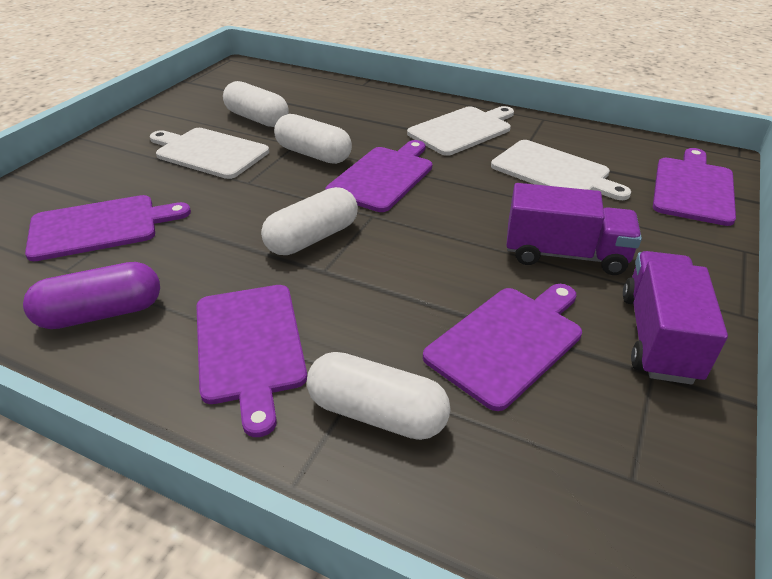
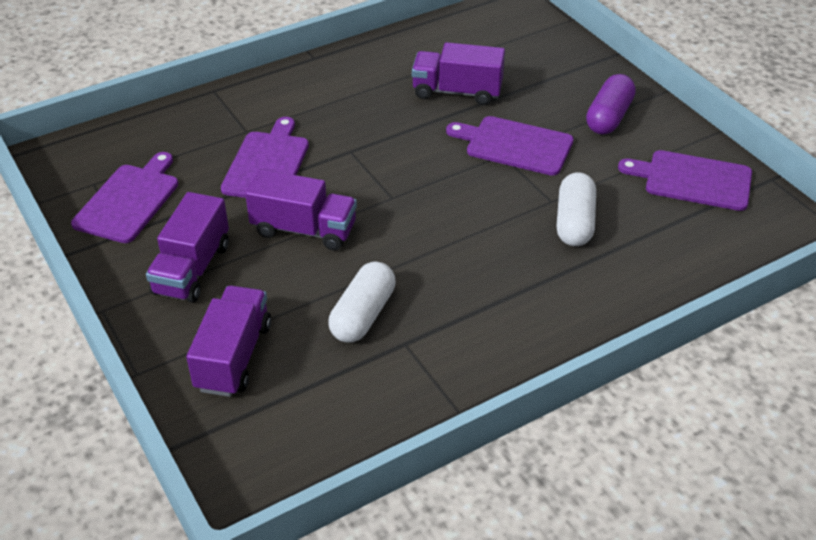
purple cutting board: [25,195,191,261] [196,285,307,437] [325,140,432,212] [423,284,582,411] [653,148,736,226] = 5 -> [71,152,178,243] [221,117,309,198] [446,116,574,176] [618,150,752,211] = 4
purple truck: [506,183,642,275] [623,251,728,384] = 2 -> [146,192,229,303] [186,286,271,397] [245,169,357,251] [412,42,505,105] = 4
white capsule: [223,81,288,127] [261,187,358,255] [274,114,352,164] [307,352,451,440] = 4 -> [329,261,396,343] [557,172,596,246] = 2
white cutting board: [150,128,269,179] [407,106,514,156] [491,140,631,200] = 3 -> none = 0

